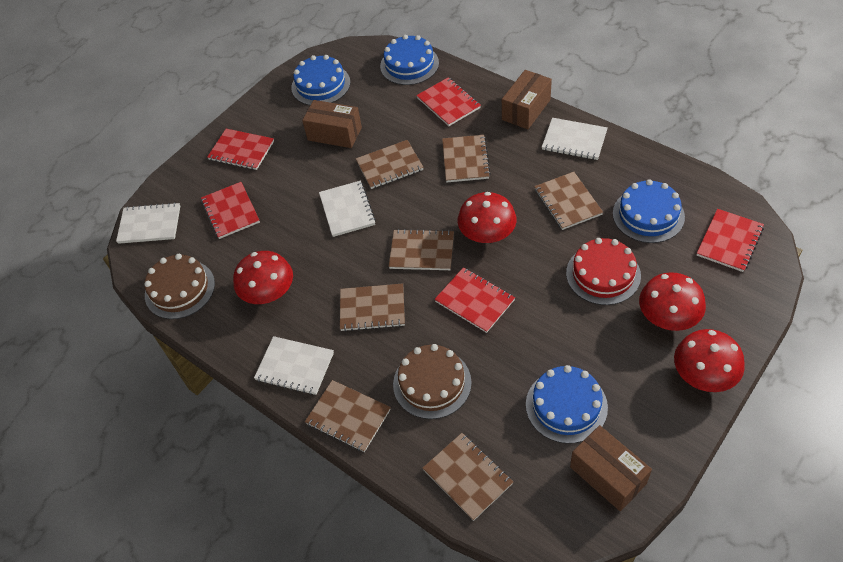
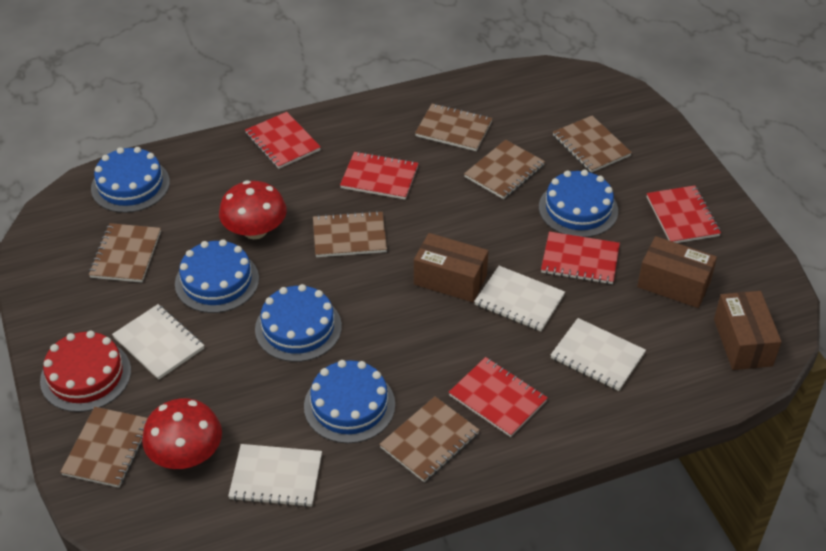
blue cake: [291,55,350,105] [380,35,439,85] [526,365,608,444] [613,179,685,243] = 4 -> [91,147,170,213] [175,239,259,313] [255,284,342,362] [304,360,395,443] [539,170,618,237] = 5
brown cake: [144,254,215,319] [393,344,472,419] = 2 -> none = 0
red mushroom: [233,251,293,304] [458,192,517,243] [639,272,706,331] [674,329,745,392] = 4 -> [142,398,222,469] [219,180,287,239] = 2

